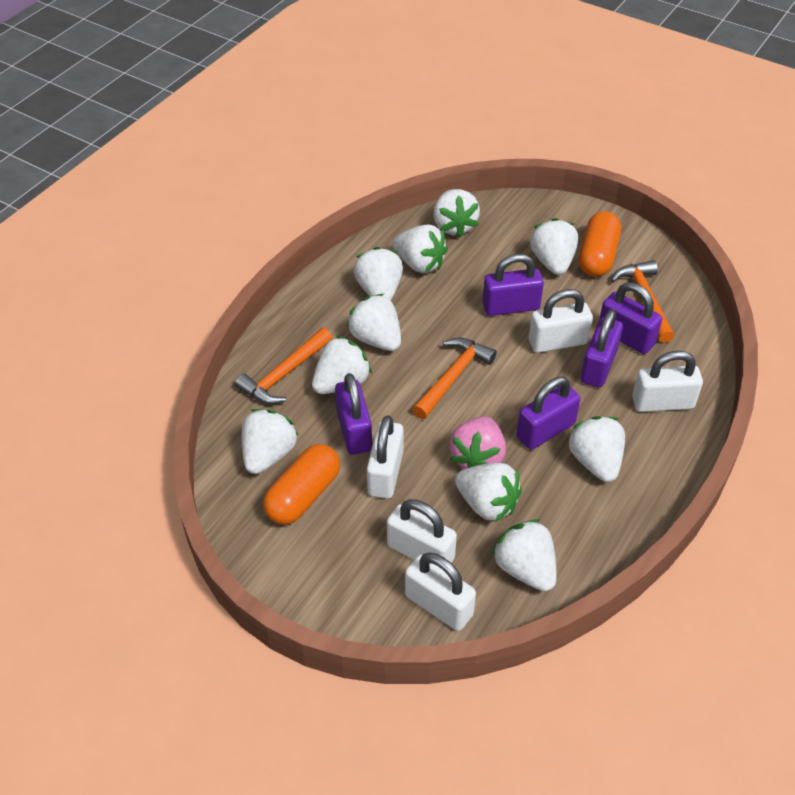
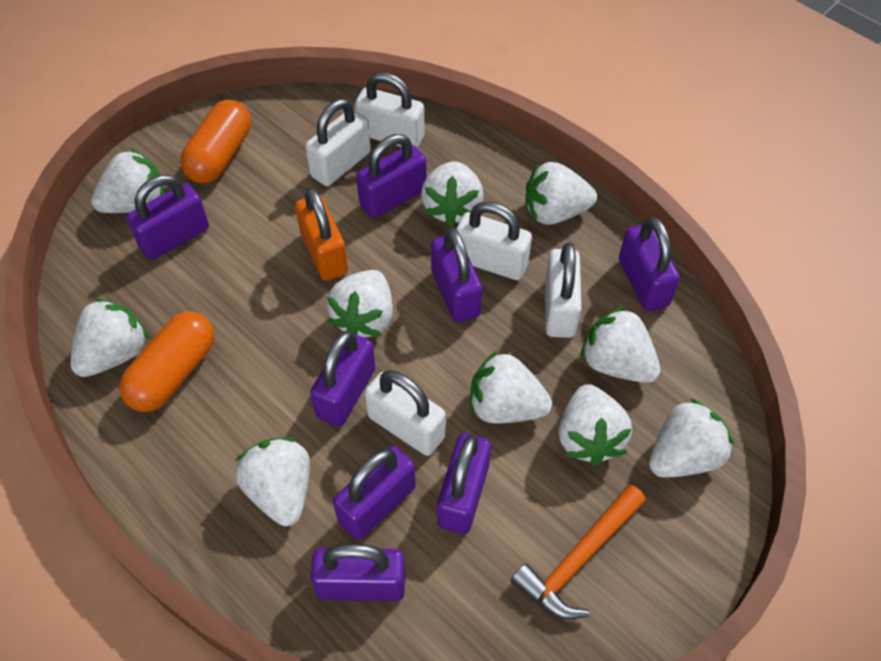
orange hammer: [235,328,332,404] [412,338,497,419] [611,260,674,343] = 3 -> [511,485,646,620] = 1
orange padlock: none = 0 -> [295,187,348,281] = 1
pink strawberry: [450,416,506,469] = 1 -> none = 0
purple padlock: [335,373,372,455] [482,254,544,316] [516,377,580,450] [581,309,623,388] [599,282,662,354] = 5 -> [126,175,209,260] [310,331,375,427] [310,544,405,601] [333,446,416,540] [356,134,427,218] [431,228,482,322] [437,433,491,534] [619,217,680,311] = 8

